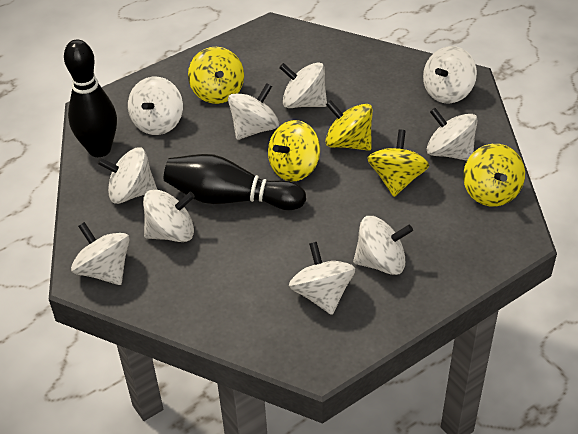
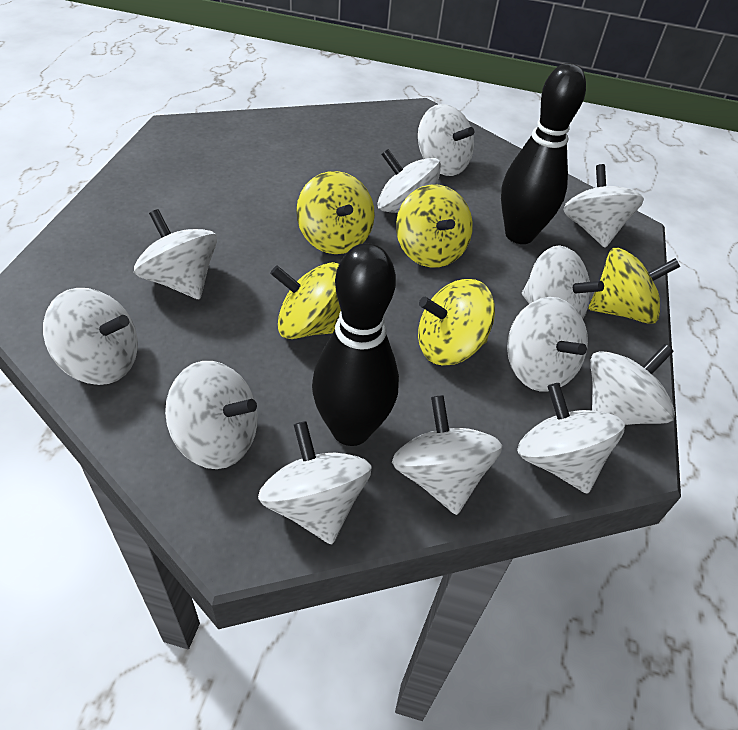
white spinning top: [71,222,130,285] [97,147,157,204] [128,77,183,135] [143,189,195,242] [228,83,279,140] [279,62,327,108] [289,242,355,315] [353,216,413,275] [423,46,477,104] [427,108,478,161] = 10 -> [43,288,138,385] [134,209,217,300] [165,361,258,469] [258,421,372,544] [377,149,441,213] [392,395,502,515] [418,104,474,176] [507,297,588,392] [517,383,625,494] [522,245,604,319] [563,164,644,248] [591,344,675,425] = 12

